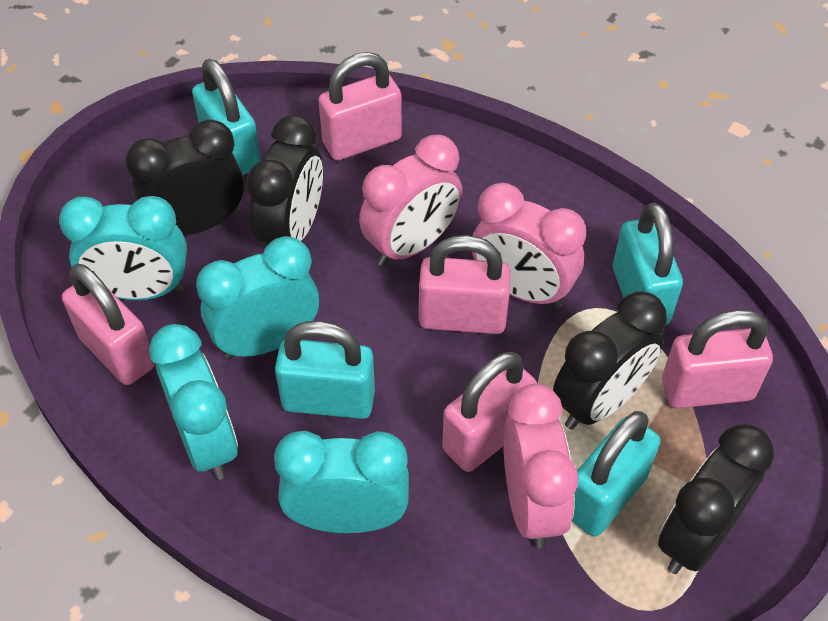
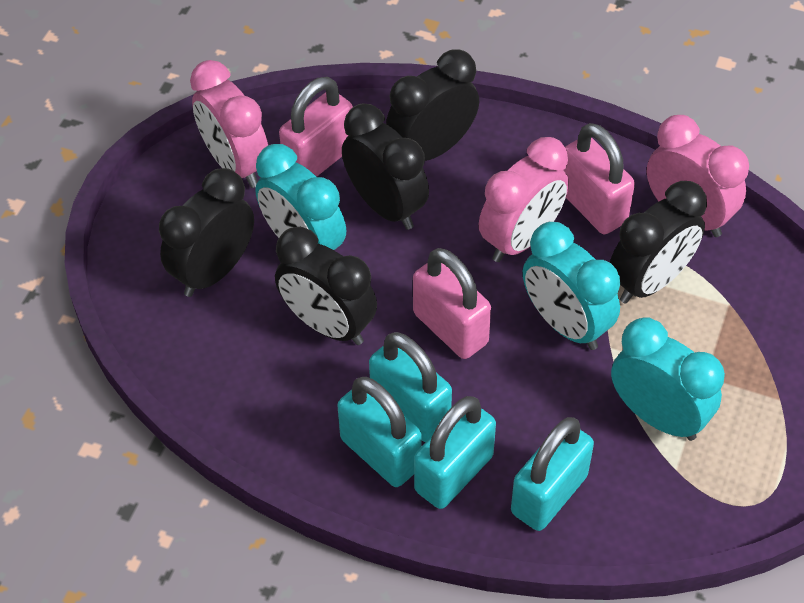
black clock: [125,120,244,235] [246,115,323,245] [553,292,667,429] [658,424,774,574] = 4 -> [159,168,254,297] [275,227,377,345] [342,104,429,230] [386,49,479,161] [610,181,707,304] = 5
pink padlock: [62,264,155,385] [318,52,402,161] [419,235,511,334] [442,352,537,472] [662,310,773,408] = 5 -> [279,77,353,177] [413,248,491,359] [564,123,635,234] = 3
turquoise clock: [59,196,187,300] [149,324,238,480] [196,236,319,359] [274,430,409,533] = 4 -> [255,144,346,250] [523,222,620,350] [611,317,725,441] = 3

